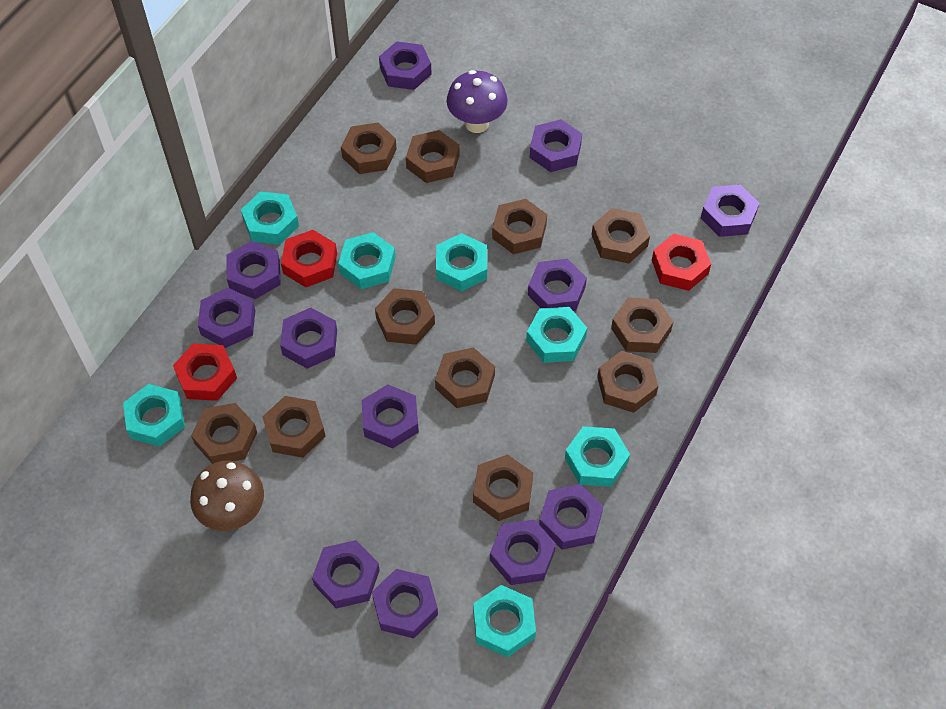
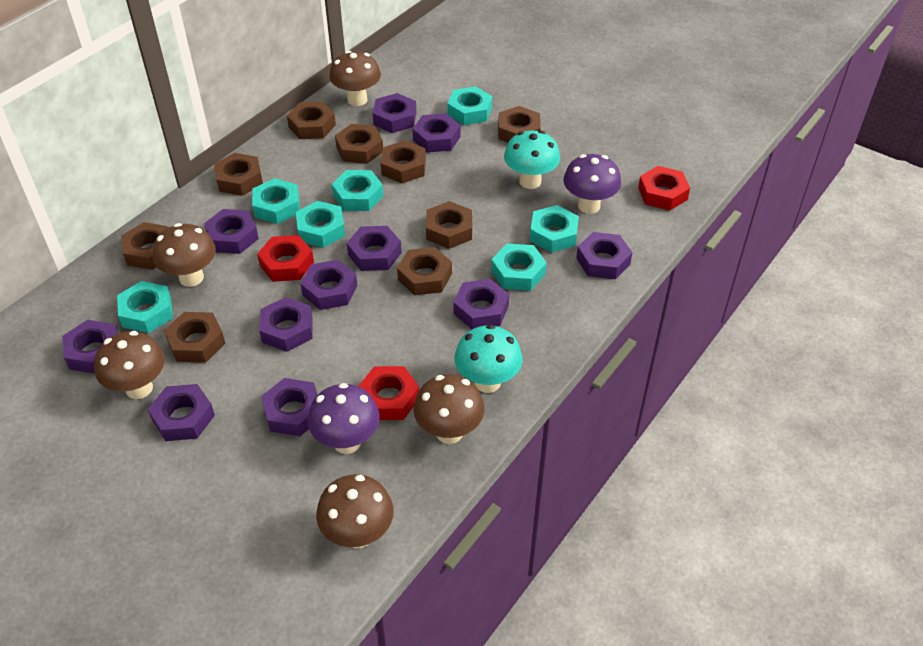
brown mushroom: [190,461,264,531] = 1 -> [94,331,165,399] [153,223,216,287] [316,474,394,549] [329,51,381,106] [413,374,485,444] = 5
brown nut: [191,403,257,464] [262,396,326,458] [341,123,397,174] [375,288,435,345] [406,130,459,183] [435,347,495,408] [473,455,533,521] [492,199,547,254] [592,208,650,264] [597,351,658,413] [611,297,673,353] = 11 -> [121,222,169,270] [164,312,226,363] [214,153,263,196] [287,102,336,139] [335,124,383,164] [381,140,426,183] [397,247,452,295] [426,201,472,249] [498,106,541,143] = 9
purple mushroom: [447,70,508,133] = 1 -> [308,383,380,454] [563,154,621,214] = 2
purple nut: [198,288,255,348] [226,241,281,299] [280,308,337,369] [312,540,380,609] [362,384,419,449] [372,569,438,638] [379,41,432,90] [490,520,556,585] [528,259,587,311] [529,119,582,172] [539,484,603,550] [701,185,759,237] = 12 -> [62,320,118,374] [148,384,215,441] [204,209,259,254] [259,297,313,352] [261,378,318,436] [300,260,357,310] [347,226,402,271] [373,93,416,133] [413,113,460,153] [453,279,509,329] [576,232,632,279] = 11
turquoise mushroom: none = 0 -> [454,325,522,393] [504,131,560,189] = 2

